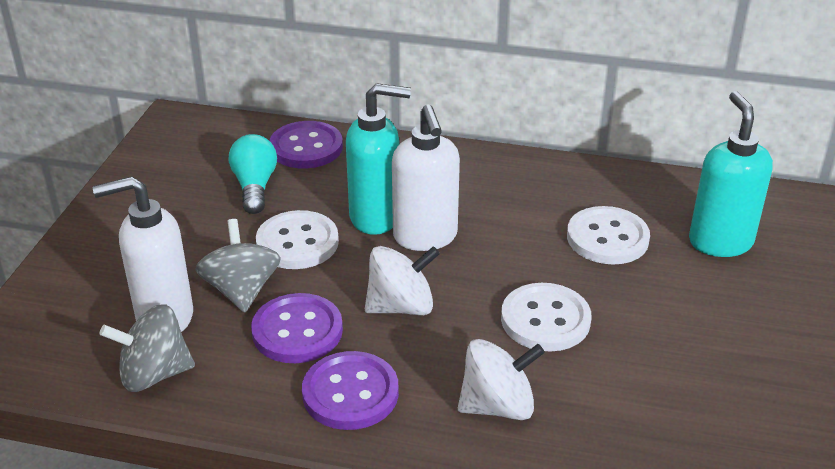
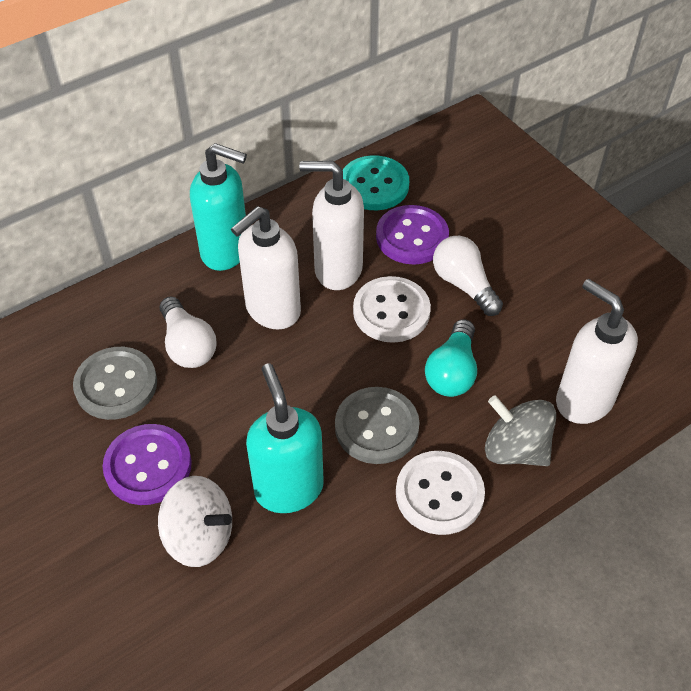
grey button: none = 0 -> [73,347,157,420] [335,387,420,464] = 2
grey spinning top: [99,304,195,392] [195,219,281,313] = 2 -> [485,395,556,466] = 1
purple button: [251,293,343,363] [269,121,343,169] [302,351,399,430] = 3 -> [103,424,192,505] [376,205,449,265] = 2
turquoise button: none = 0 -> [343,155,409,210] = 1
white button: [256,210,339,269] [501,283,591,351] [567,206,650,265] = 3 -> [353,276,431,343] [396,451,485,535] = 2
white light bulb: none = 0 -> [160,296,217,368] [433,236,503,316] = 2
white soap dispenser: [93,176,193,332] [392,104,460,251] = 2 -> [231,206,301,329] [299,161,364,290] [556,279,638,424] = 3
white spinning top: [365,246,440,315] [458,339,545,420] = 2 -> [158,476,232,567] = 1

